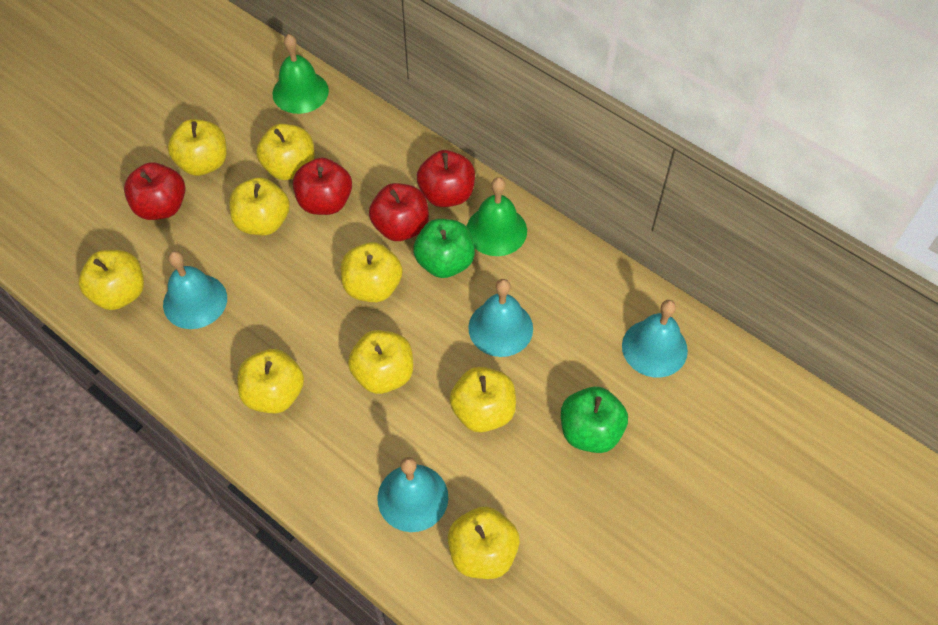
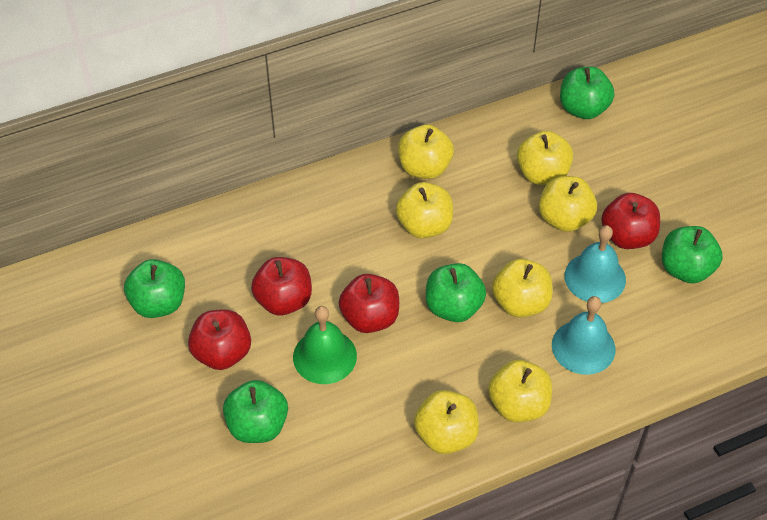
green apple: [413,219,475,278] [561,387,628,453] = 2 -> [124,259,185,318] [223,380,288,443] [426,263,486,322] [560,67,614,119] [662,226,723,283] = 5
green bell: [272,34,329,114] [467,177,527,256] = 2 -> [293,306,357,384] = 1
turquoise bell: [163,251,227,329] [378,457,448,532] [468,279,533,357] [622,300,688,377] = 4 -> [552,296,615,375] [565,225,626,303] = 2
yellow apple: [79,250,144,310] [168,119,227,176] [229,178,290,235] [237,349,304,413] [256,124,314,180] [341,242,403,302] [348,330,413,394] [448,506,520,579] [449,367,516,432] = 9 -> [396,182,453,238] [398,125,454,179] [414,390,479,454] [488,360,552,422] [492,259,552,318] [517,131,573,185] [539,176,597,232] = 7

